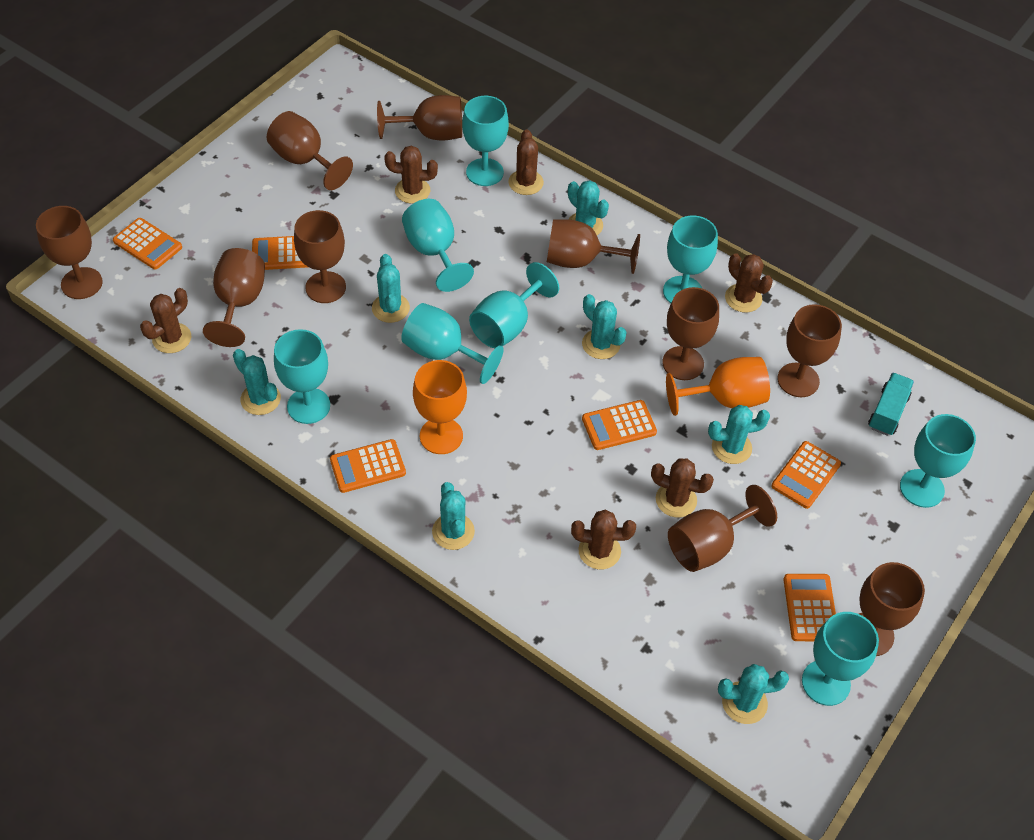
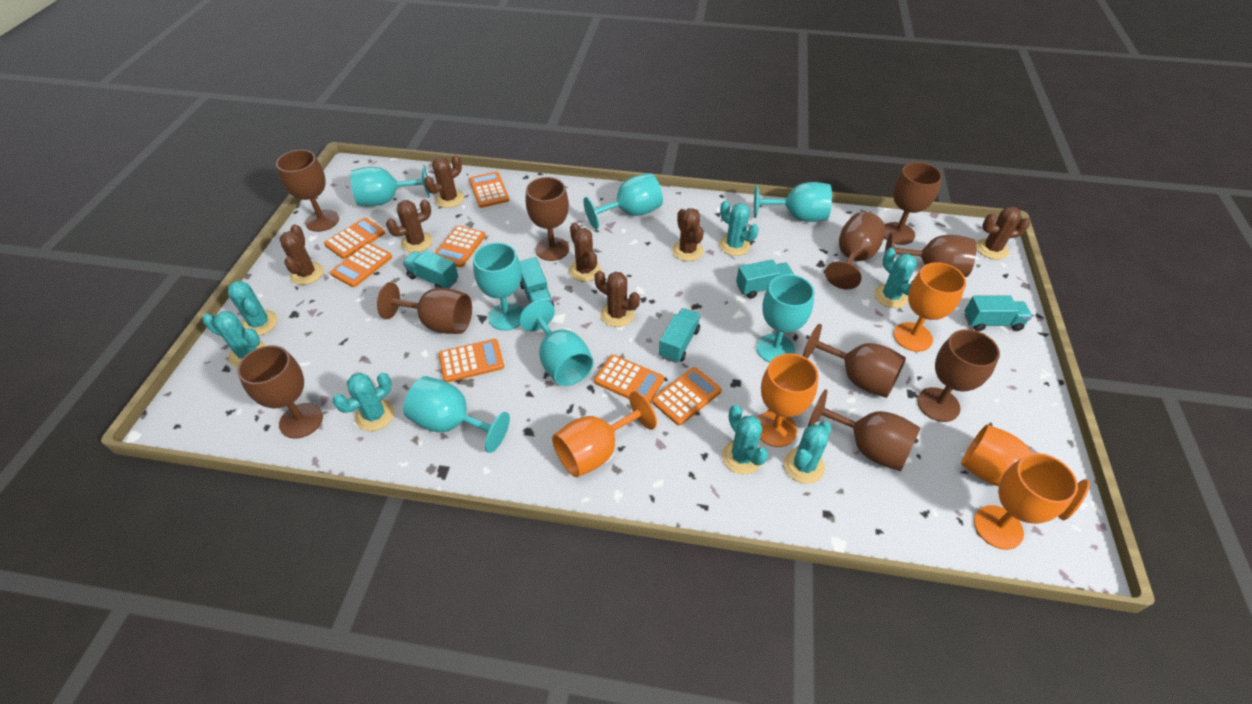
brown cactus: [140,288,191,353] [384,146,438,204] [508,129,544,195] [571,510,636,570] [651,458,714,517] [725,253,773,313] = 6 -> [280,224,324,285] [386,199,432,253] [424,155,464,208] [569,223,601,282] [595,270,640,327] [672,208,704,261] [976,206,1030,260] = 7
orange calculator: [113,218,182,270] [252,236,308,270] [330,439,406,493] [582,400,657,450] [771,441,841,509] [783,574,836,641] = 6 -> [324,218,385,259] [330,243,392,287] [434,225,486,267] [439,339,504,382] [469,172,509,208] [594,355,664,403] [652,367,722,425] = 7
orange goblet: [413,360,467,454] [666,357,770,416] = 2 -> [552,391,657,477] [757,353,819,447] [894,262,966,352] [961,424,1090,520] [974,453,1078,550] = 5
turquoise goblet: [274,329,330,424] [401,303,504,384] [402,199,474,292] [462,96,509,186] [469,262,559,348] [663,216,718,303] [802,612,879,706] [900,414,976,508] = 8 -> [350,165,430,206] [403,376,510,453] [473,242,523,331] [519,300,594,386] [584,173,663,229] [754,182,832,222] [756,274,815,363] = 7
turquoise truck: [868,373,914,436] = 1 -> [403,250,458,289] [519,257,554,306] [659,308,701,363] [736,260,794,299] [965,296,1032,331] = 5

